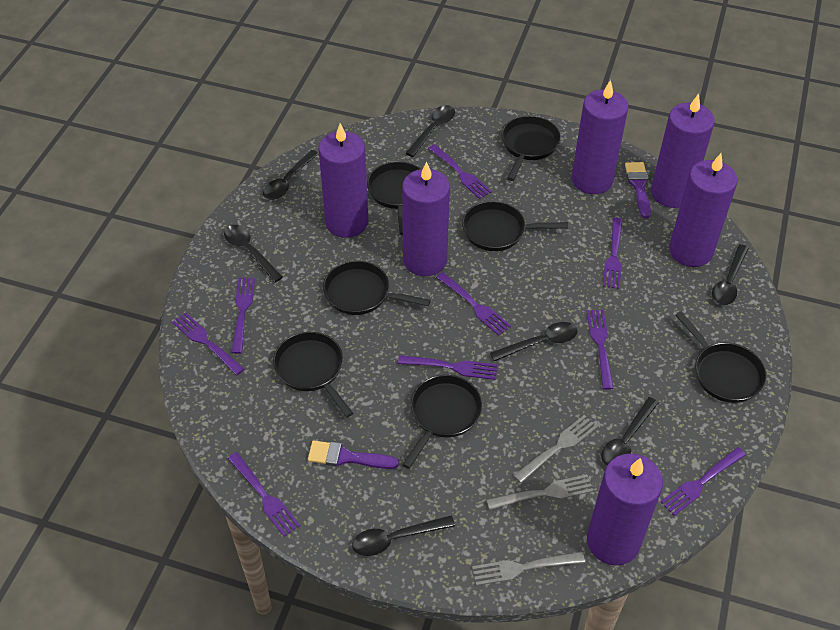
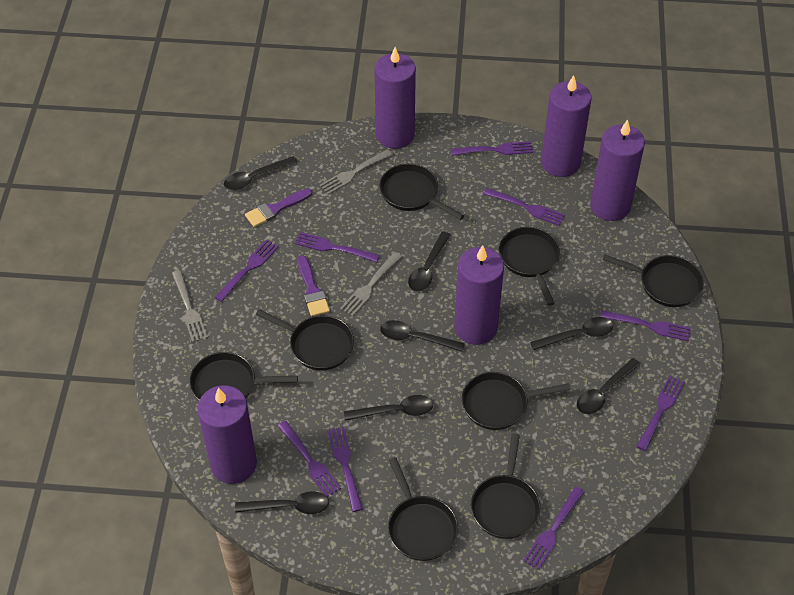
black pan: [273,332,353,418] [323,261,431,315] [367,161,420,235] [402,375,483,469] [462,201,568,251] [501,116,561,181] [676,312,767,403] = 7 -> [189,352,298,400] [256,309,354,370] [379,163,464,220] [388,457,458,561] [462,372,571,430] [471,434,540,539] [499,227,560,306] [602,254,704,307] = 8
purple candle: [319,123,368,238] [402,161,450,276] [572,80,629,194] [587,453,663,565] [651,94,715,208] [669,153,738,267] = 6 -> [197,385,257,484] [374,47,416,149] [454,245,504,345] [541,75,592,177] [590,119,645,221] = 5

